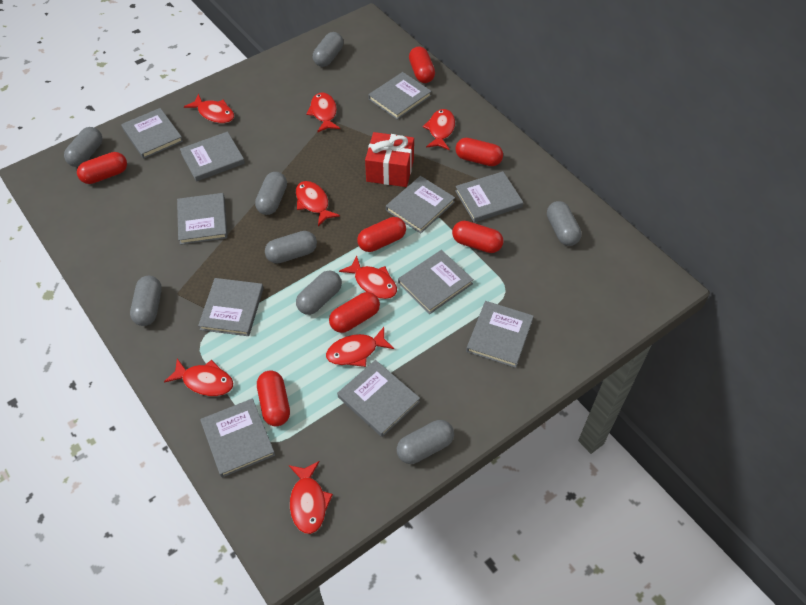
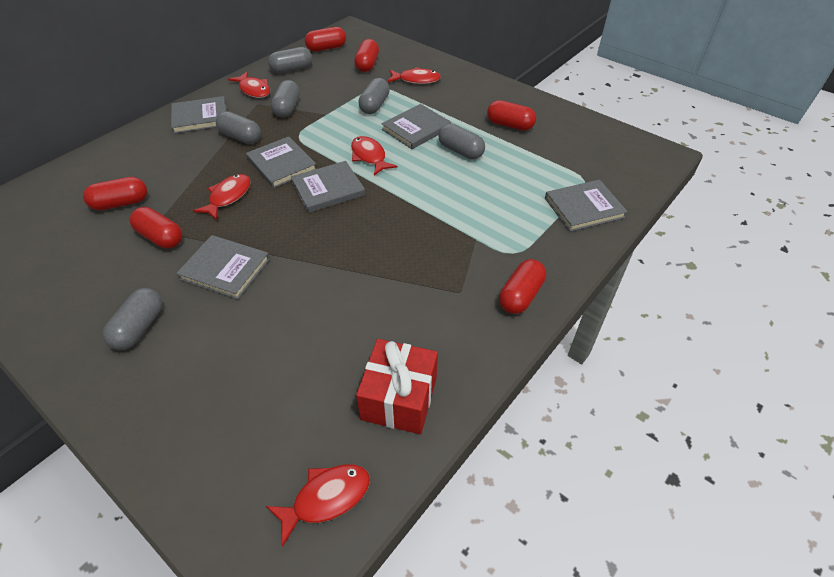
grey book: [121,108,183,159] [177,193,228,245] [180,131,245,182] [198,278,264,336] [200,398,275,478] [337,360,420,437] [368,72,432,120] [386,176,455,233] [398,250,474,314] [455,171,523,223] [466,301,534,368] = 11 -> [171,96,227,134] [176,235,270,300] [246,136,316,188] [291,161,365,213] [381,104,451,149] [545,180,628,232] = 6
grey capsule: [64,127,102,167] [130,276,162,326] [255,172,287,215] [265,231,317,264] [296,271,342,315] [313,32,343,67] [397,420,454,464] [547,201,582,246] = 8 -> [102,288,163,350] [216,111,261,144] [268,47,312,73] [271,80,300,117] [358,78,390,114] [438,124,485,159] = 6
red capsule: [77,152,127,184] [257,371,290,426] [329,292,380,333] [357,217,406,252] [409,47,435,83] [452,221,504,253] [455,138,503,166] = 7 -> [83,177,147,210] [130,207,182,249] [305,27,346,52] [354,39,379,72] [487,100,536,131] [499,259,546,314] = 6
red fish: [164,359,233,396] [184,94,234,123] [289,461,333,534] [296,181,340,226] [306,93,340,133] [326,327,394,367] [339,255,397,299] [423,109,455,150] = 8 -> [193,174,251,221] [228,71,270,98] [266,464,370,547] [351,136,398,176] [387,67,441,84] = 5

